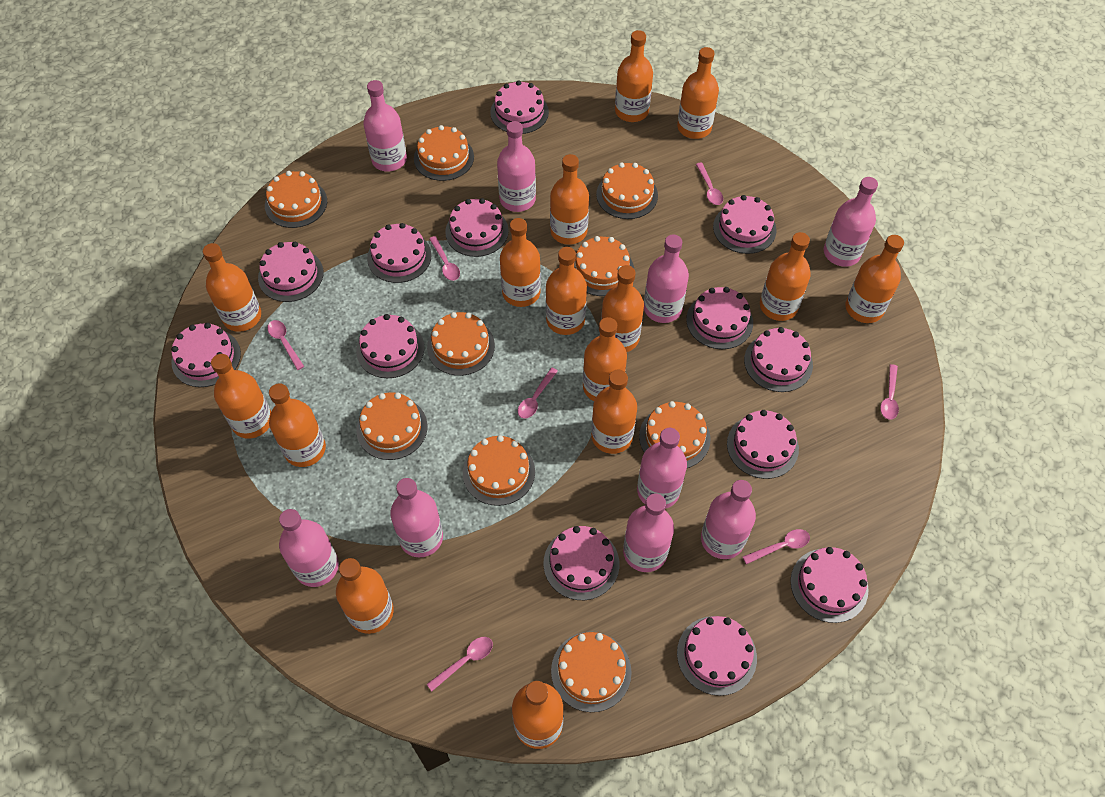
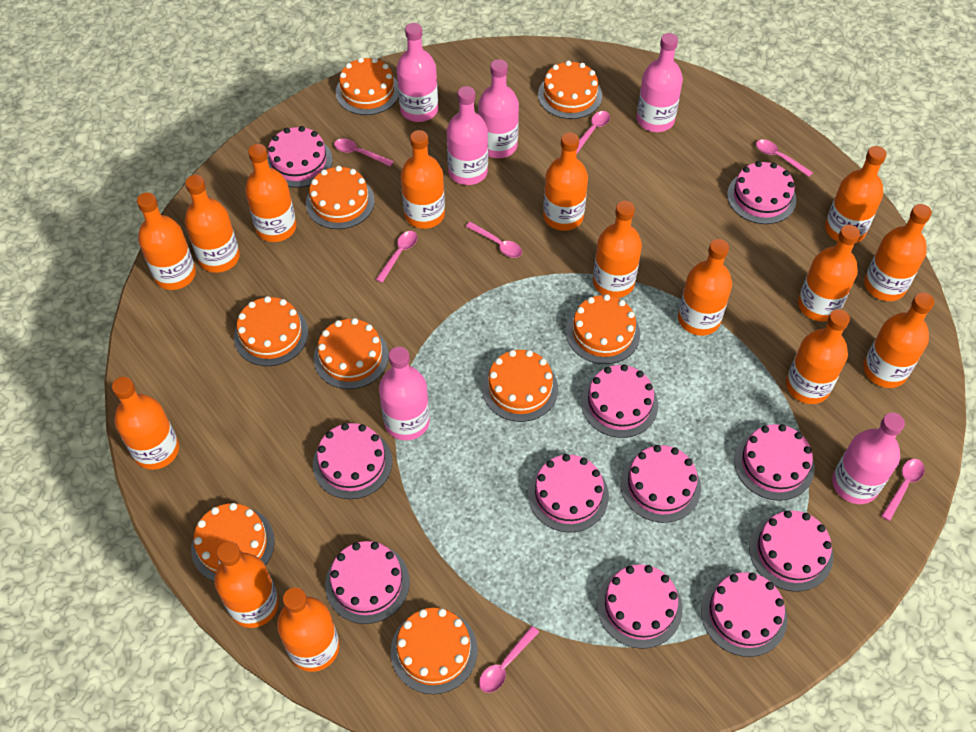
pink bottle: [279,509,339,587] [363,80,407,172] [390,478,443,557] [497,121,536,212] [623,493,674,572] [637,428,687,509] [644,234,689,323] [701,480,756,559] [824,177,878,267] = 9 -> [379,346,430,441] [397,23,438,122] [447,86,488,185] [478,59,519,158] [637,33,683,132] [832,412,905,504] = 6
pink cake: [171,323,241,387] [258,242,324,302] [356,314,424,378] [367,223,432,283] [445,198,509,257] [490,80,549,134] [543,526,619,600] [677,616,757,696] [686,287,753,349] [713,195,777,254] [727,410,799,479] [744,327,813,392] [790,547,869,623] = 13 -> [267,126,333,188] [313,423,392,499] [325,541,410,624] [528,454,609,532] [581,364,658,438] [597,564,682,649] [620,445,701,523] [701,572,787,657] [727,161,796,224] [734,424,815,501] [749,510,833,592] = 11

